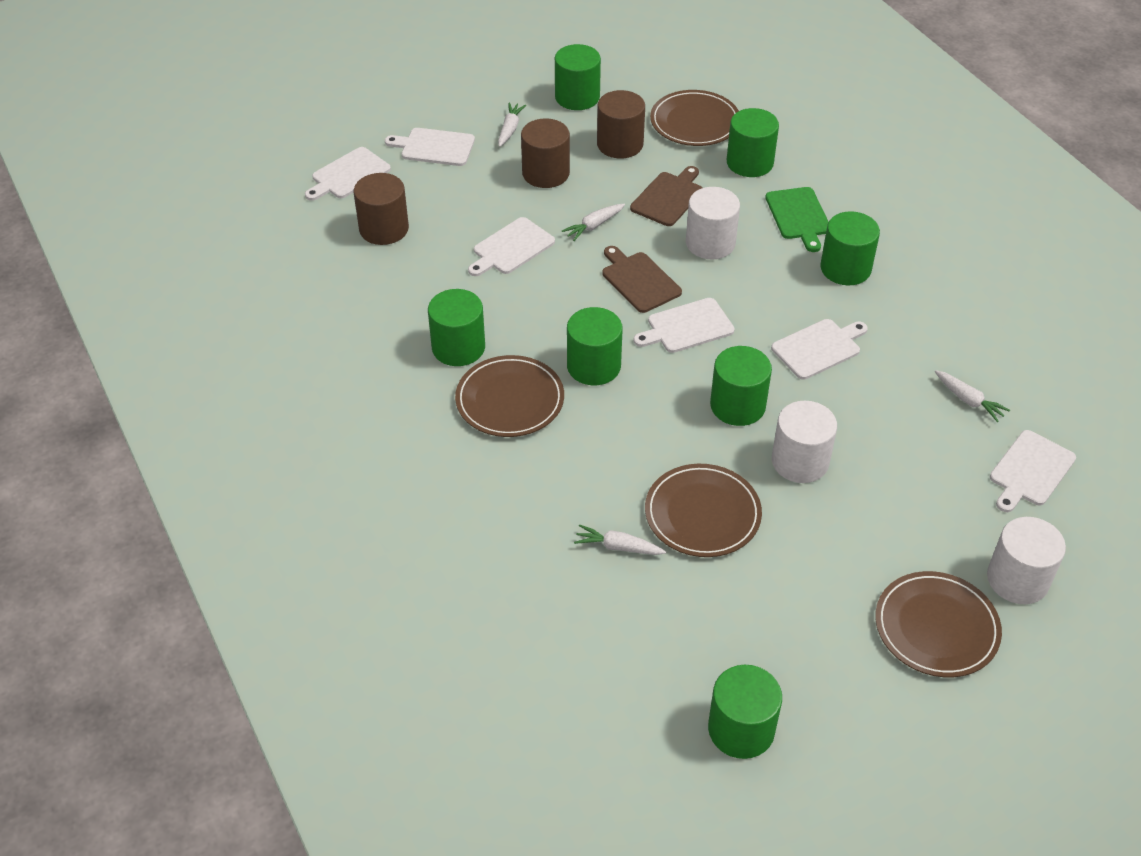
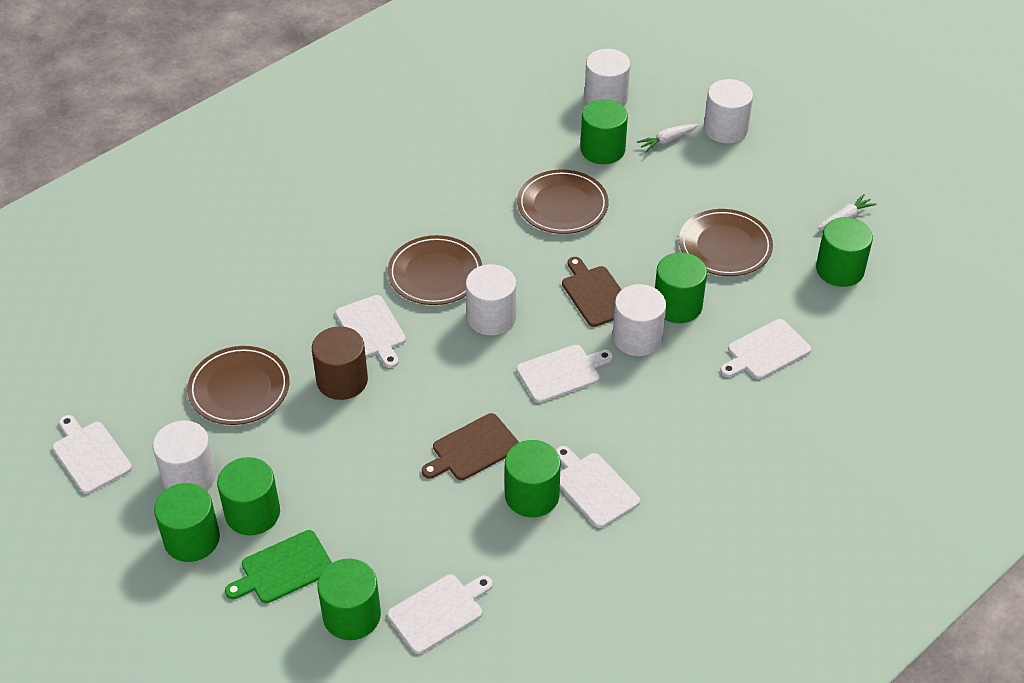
brown cylinder: [354,173,409,245] [521,118,570,188] [597,90,645,159] = 3 -> [312,326,368,400] = 1
white carrot: [498,102,526,147] [562,204,625,241] [574,524,666,555] [935,370,1010,422] = 4 -> [637,124,698,152] [818,194,877,229] = 2
white cylinder: [686,187,740,260] [772,401,837,483] [987,517,1066,604] = 3 -> [153,420,216,490] [466,264,516,335] [585,49,630,106] [612,284,666,356] [704,79,753,143] = 5

